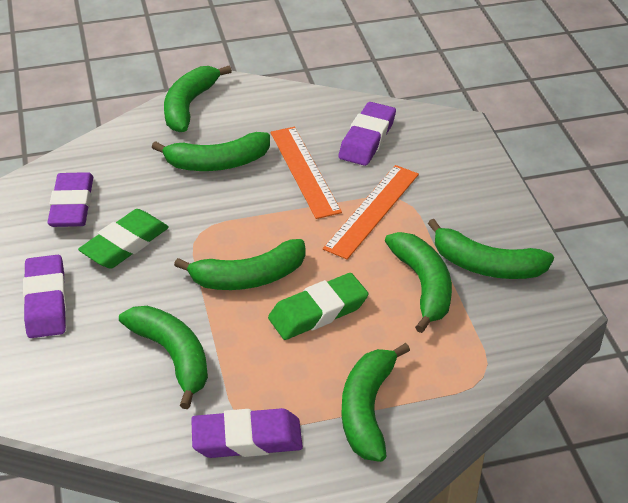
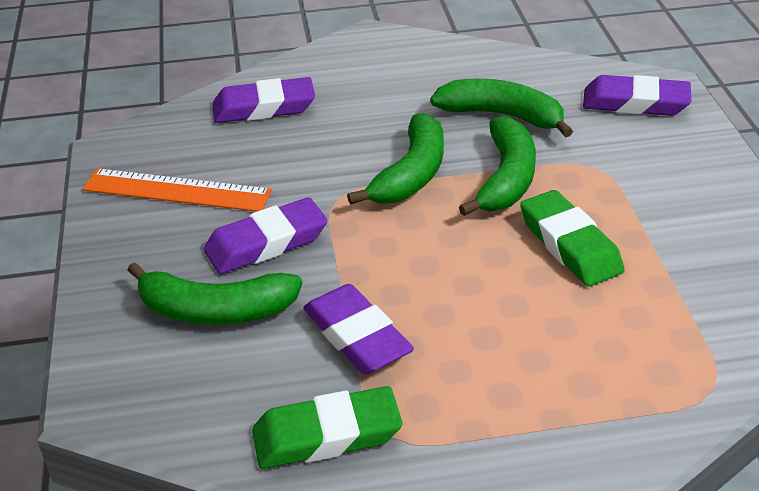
green banana: [119,306,208,409] [152,132,270,171] [164,66,232,132] [174,239,306,290] [341,343,410,462] [385,232,452,333] [428,219,554,279] = 7 -> [127,262,303,325] [347,113,444,205] [430,78,573,138] [459,116,536,216] = 4
orange ruler: [271,127,342,219] [323,165,419,260] = 2 -> [83,168,272,212] = 1

